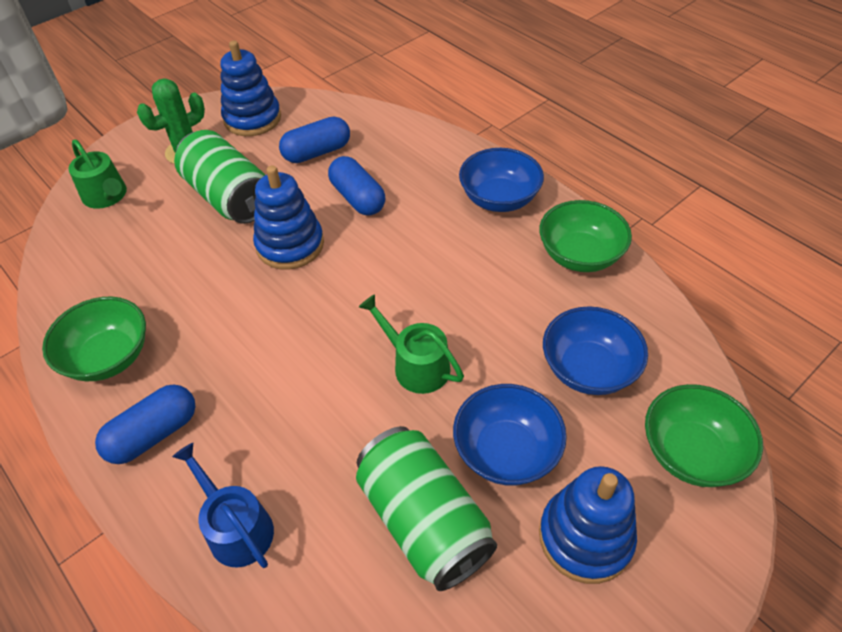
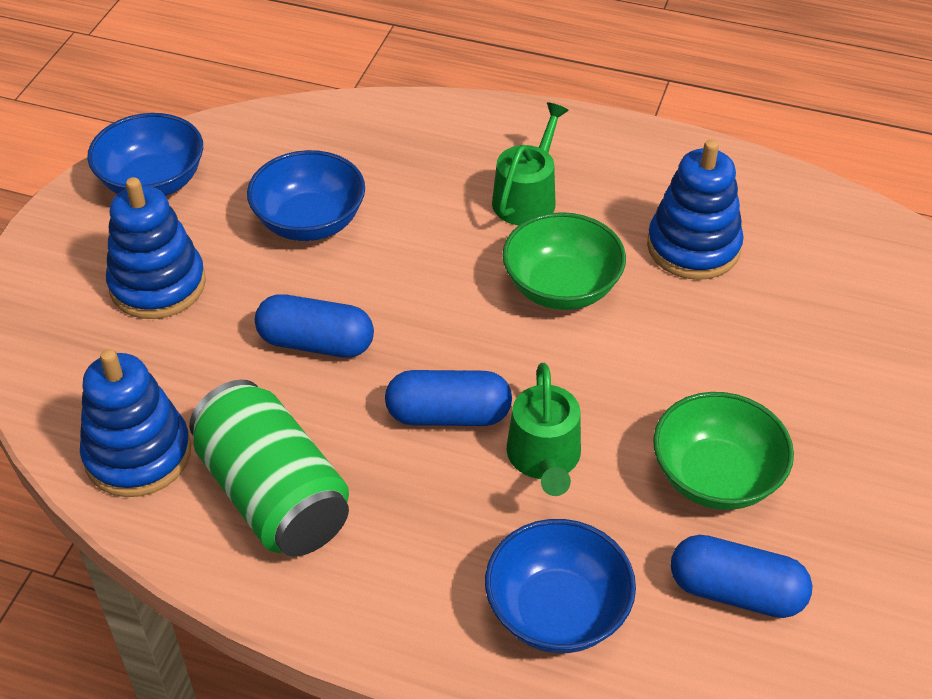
blue watering can: [172,443,274,568] = 1 -> none = 0
green bowl: [42,296,146,381] [539,200,632,272] [645,384,763,487] = 3 -> [502,212,626,310] [653,392,794,510] = 2
green cactus: [137,79,205,164] = 1 -> none = 0
green can: [174,130,265,224] [356,426,497,591] = 2 -> [189,380,349,557] = 1

